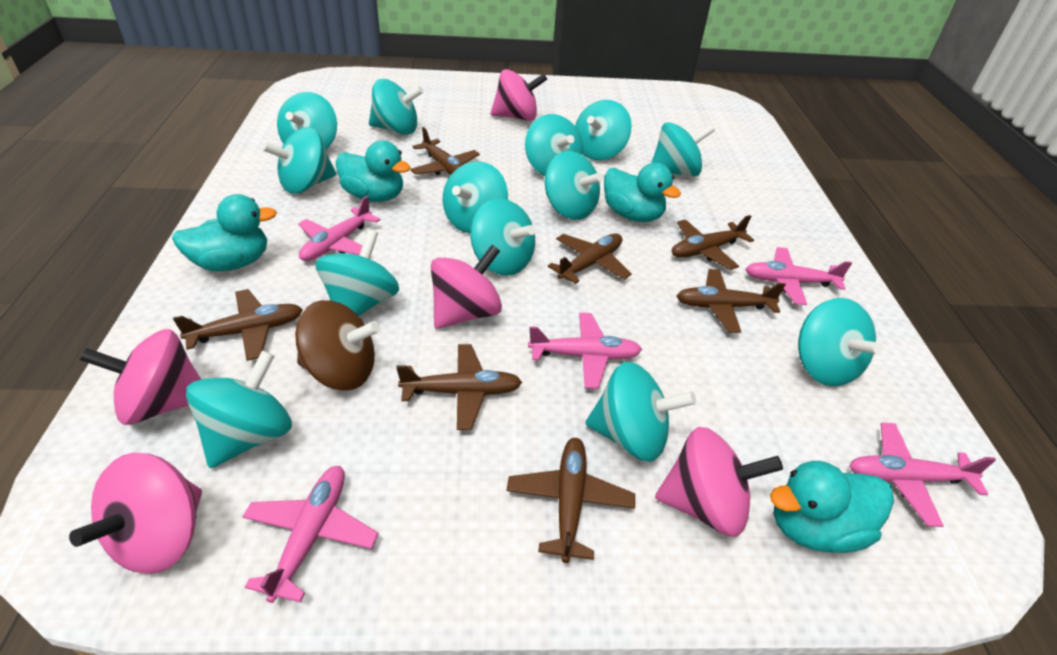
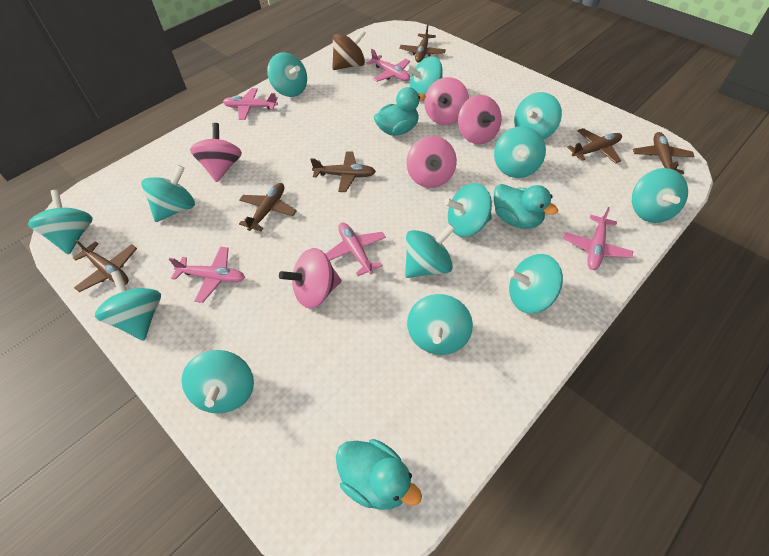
brown plane: [173,289,303,361] [396,344,522,430] [410,127,480,175] [506,438,635,563] [548,233,632,284] [672,215,754,270] [676,269,786,333] = 7 -> [73,239,137,292] [239,183,297,231] [310,151,376,192] [399,24,446,63] [567,128,622,164] [633,132,695,174] = 6
turquoise duck: [172,194,277,271] [336,141,411,202] [604,163,681,222] [770,461,894,553] = 4 -> [336,439,422,510] [374,87,426,136] [494,184,558,229] = 3

